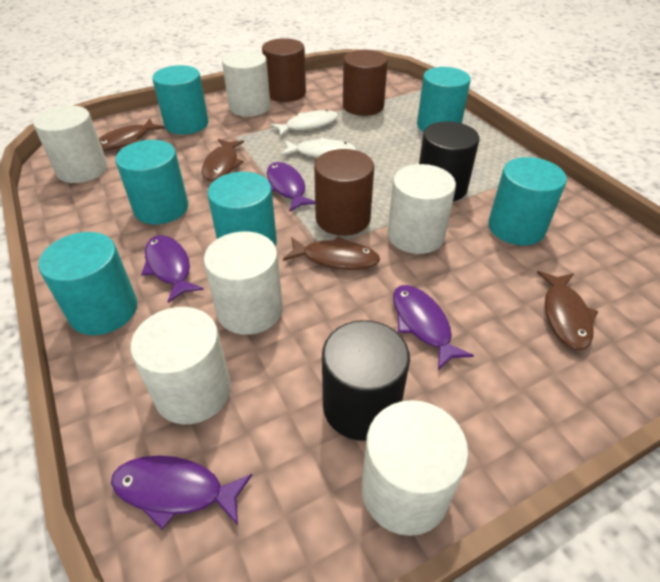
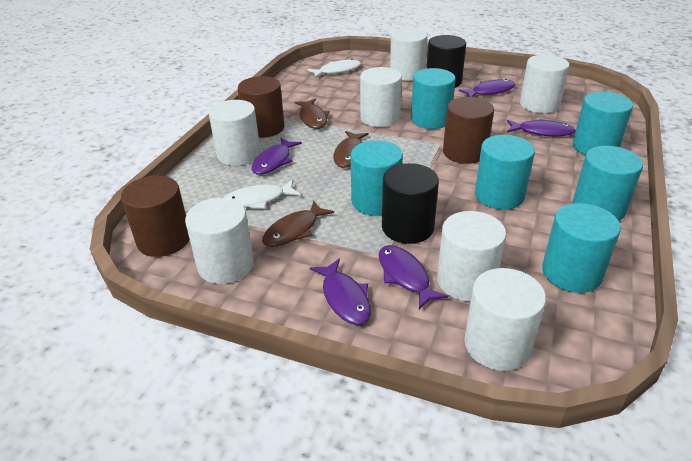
brown fish: [99,118,165,151] [202,139,244,182] [283,236,380,270] [537,271,598,350] = 4 -> [262,201,334,247] [294,99,330,129] [333,131,369,168] = 3
purple fish: [111,456,252,529] [141,235,204,303] [267,162,315,212] [393,285,474,370] = 4 -> [252,138,302,175] [310,258,371,325] [379,245,448,309] [459,79,515,97] [507,119,576,137] = 5
white cylinder: [33,105,108,183] [130,307,231,424] [204,232,283,335] [222,50,271,117] [361,400,469,536] [387,164,456,254] = 6 -> [185,198,254,284] [209,100,261,166] [360,67,402,127] [390,28,427,81] [437,211,506,302] [464,268,546,371] [520,55,570,113] = 7

